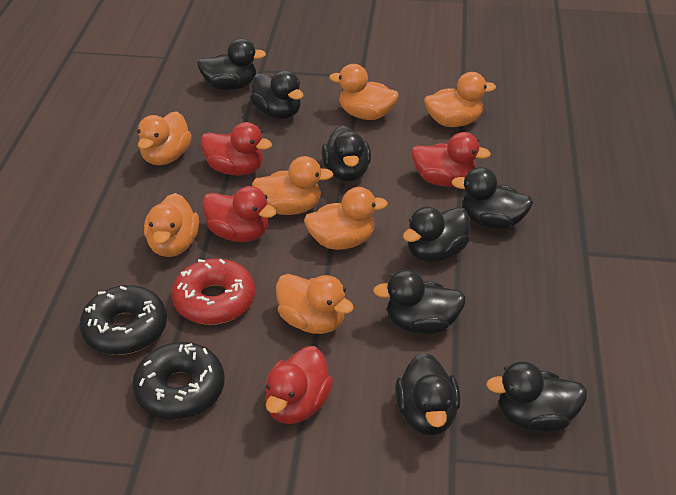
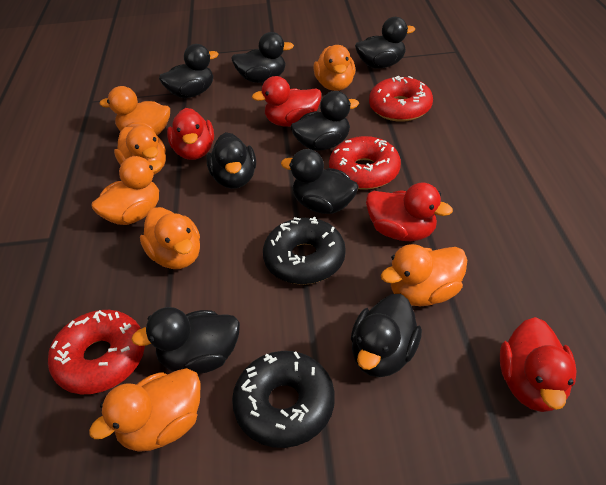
red donut: [171,258,255,325] = 1 -> [48,310,145,394] [329,136,401,190] [369,76,433,122] = 3

